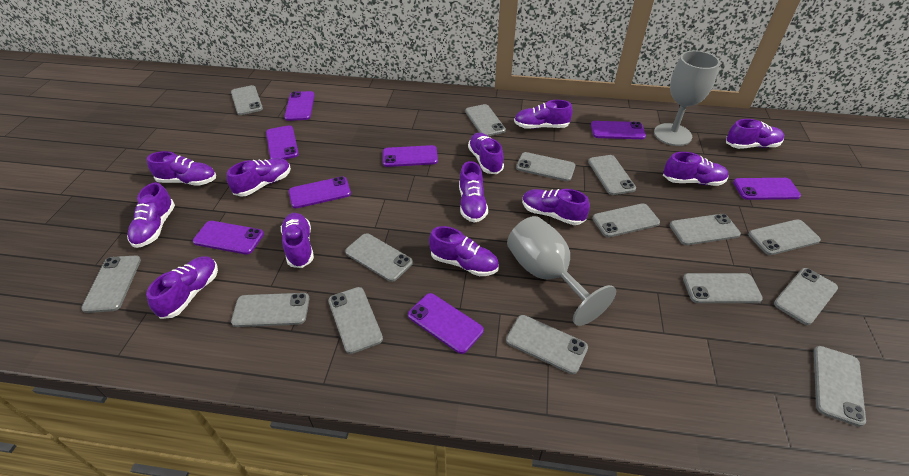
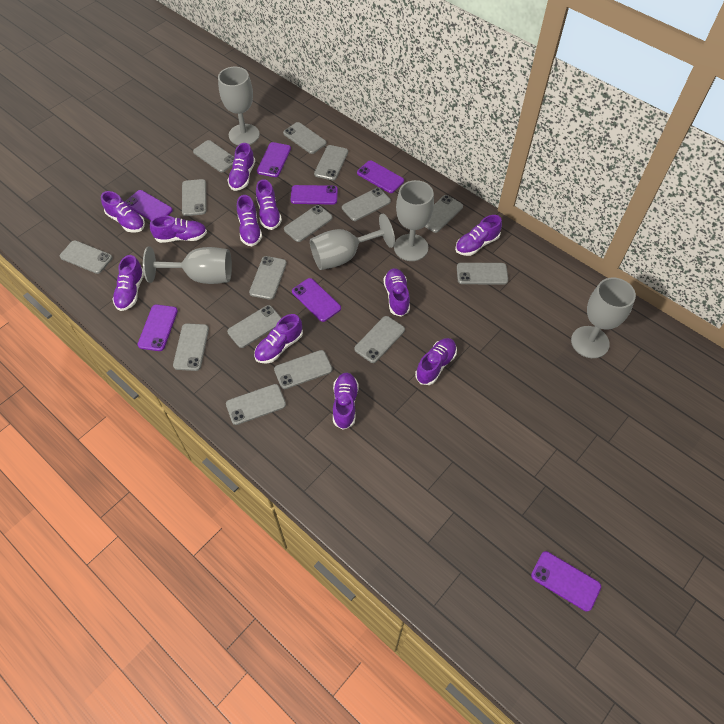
grey goblet: [507,216,616,326] [654,51,720,146] = 2 -> [143,246,232,284] [218,67,260,145] [310,214,395,270] [394,180,434,261] [571,278,636,358] = 5
purple phone: [193,221,264,255] [266,125,299,159] [284,91,315,121] [289,176,351,208] [383,145,438,167] [408,293,484,354] [591,121,646,139] [733,178,801,200] = 8 -> [125,190,173,221] [138,304,178,351] [257,142,291,177] [291,185,338,204] [292,278,341,322] [357,160,404,193] [531,551,601,612] = 7
purple shoe: [127,182,175,248] [146,256,218,319] [147,151,216,186] [227,158,291,197] [281,213,314,268] [429,226,499,276] [459,161,488,223] [468,133,504,174] [514,100,573,129] [522,189,590,225] [663,152,728,186] [726,119,784,149] = 12 -> [101,191,145,233] [112,255,144,311] [150,215,207,243] [227,143,255,191] [237,195,262,246] [254,314,303,364] [256,179,282,230] [333,372,359,430] [384,268,410,317] [415,338,457,385] [455,215,502,256] = 11

